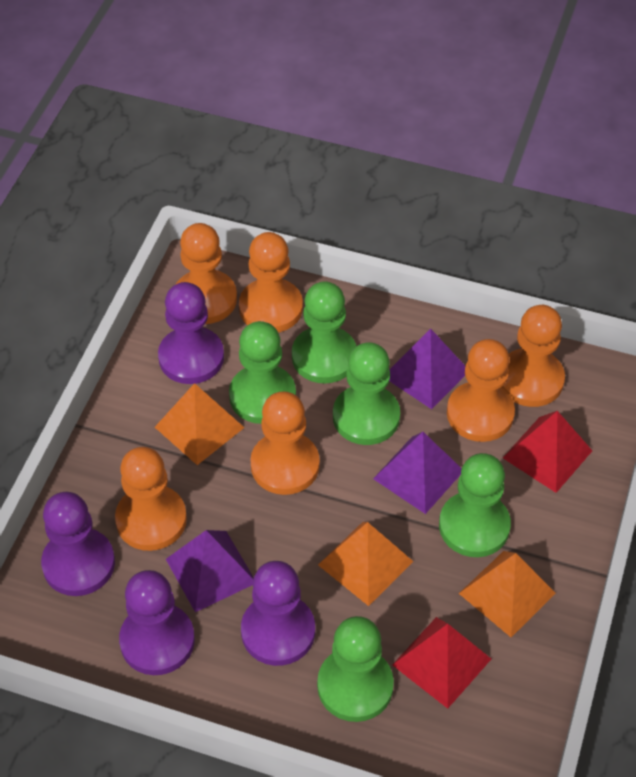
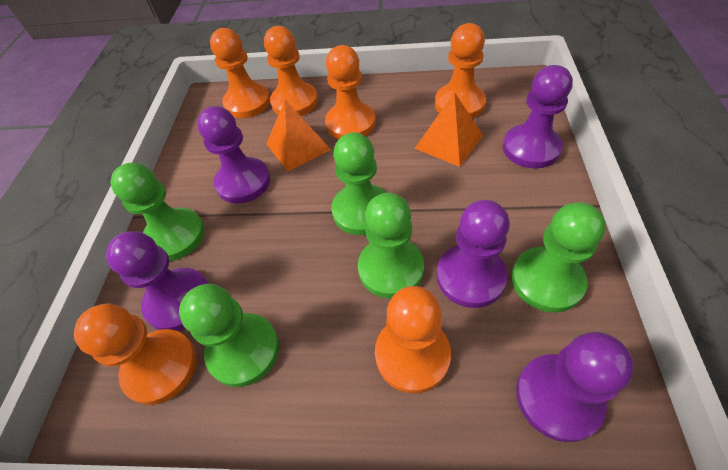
orange pyramid: [155,383,245,465] [318,522,414,606] [459,551,556,637] = 3 -> [266,100,331,171] [414,92,483,167] = 2
purple pawn: [41,492,115,596] [119,570,195,675] [158,282,224,384] [241,561,315,666] = 4 -> [106,231,209,331] [197,106,270,204] [437,200,510,308] [503,65,573,168] [516,332,634,442] = 5
purple pyramid: [166,530,254,612] [373,432,462,514] [389,328,465,409] = 3 -> none = 0
red pyramid: [392,617,491,709] [503,411,592,493] = 2 -> none = 0

